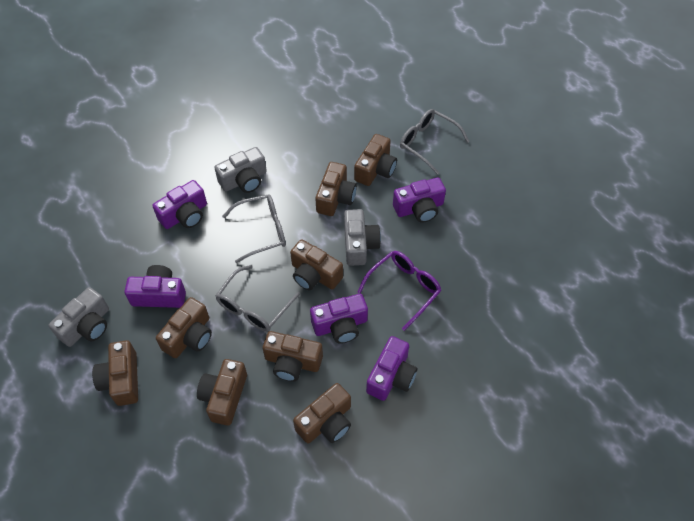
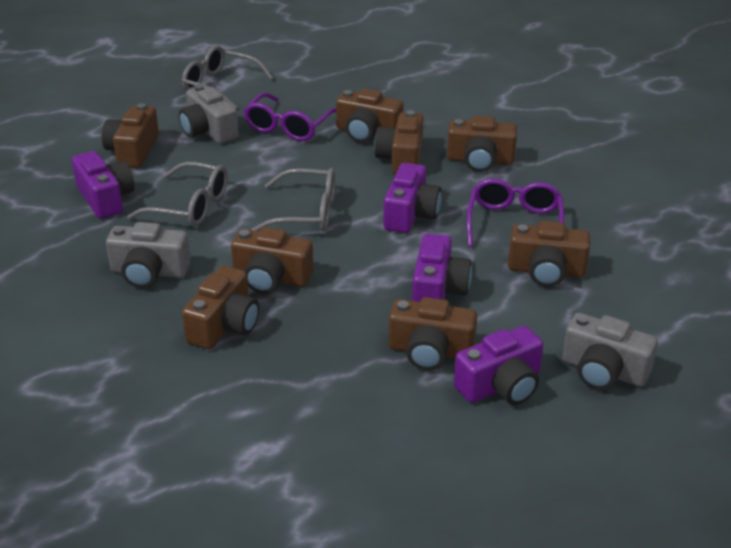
purple camera: [124,265,186,308] [152,180,207,229] [310,294,368,344] [366,336,417,401] [393,177,446,223] = 5 -> [72,151,135,219] [384,163,442,233] [412,234,472,302] [454,326,543,405] = 4
purple glasses: [357,251,441,331] = 1 -> [244,93,336,141] [466,178,564,247] = 2

